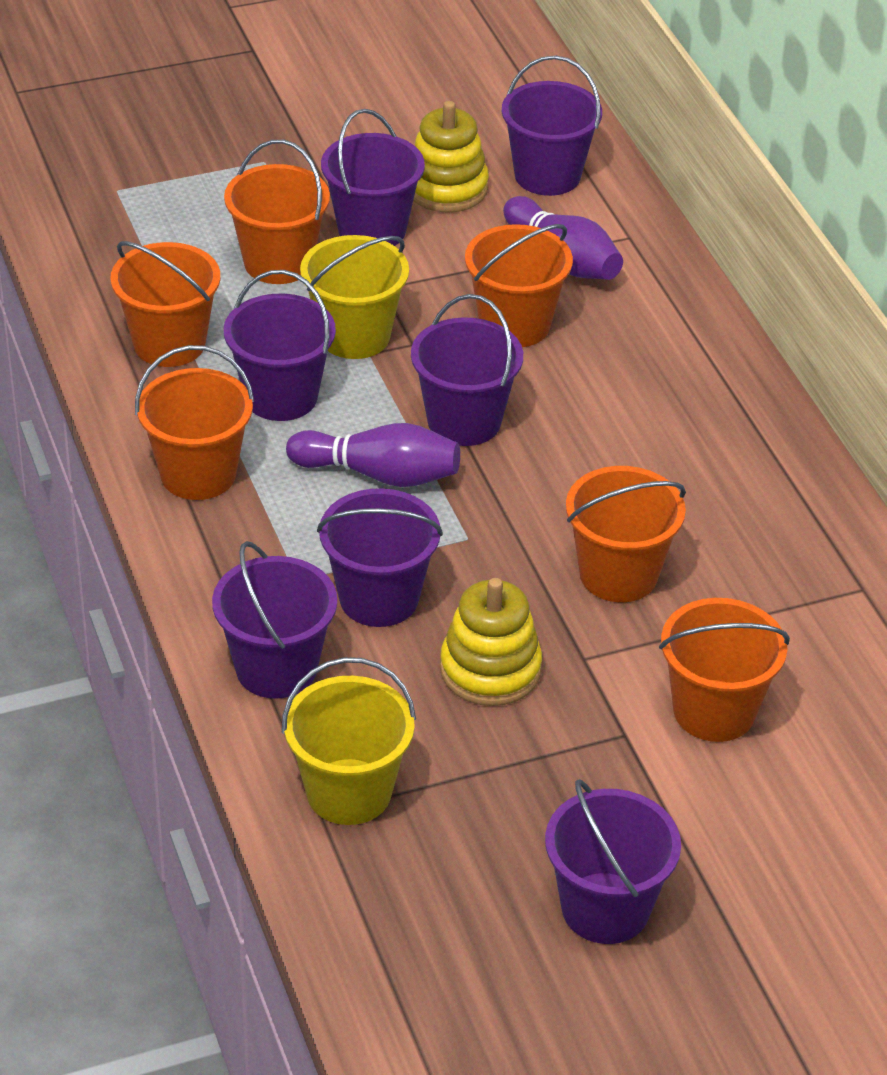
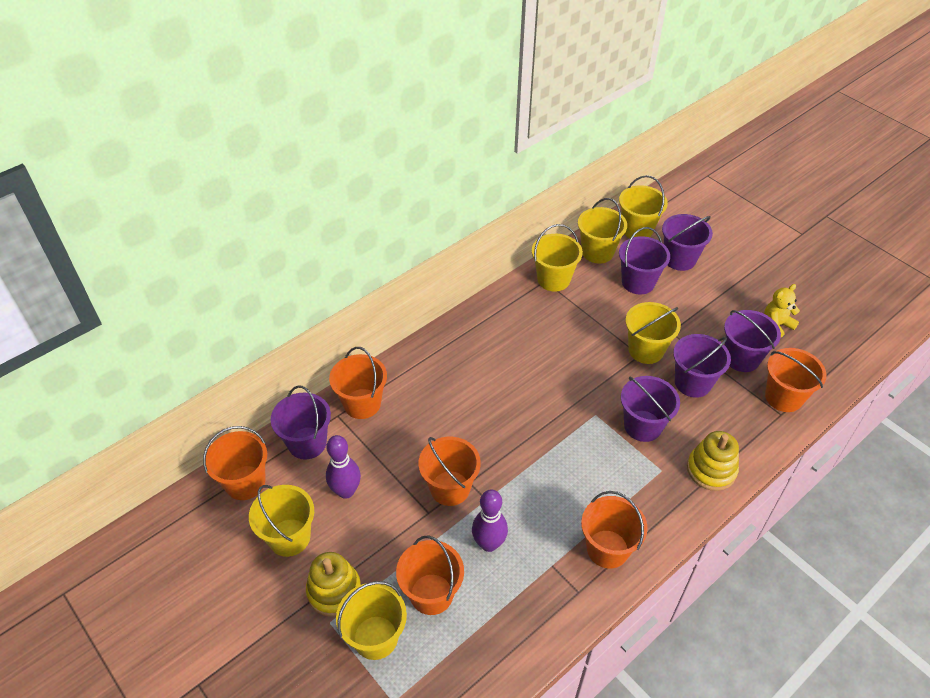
purple bucket: [212,541,337,699] [224,270,336,421] [317,488,443,627] [321,109,425,246] [411,294,523,446] [502,55,602,196] [545,779,681,944] = 7 -> [271,385,331,460] [619,227,670,294] [621,376,680,442] [662,214,713,271] [673,334,731,398] [724,310,781,372] = 6
yellow bucket: [282,657,416,825] [300,235,409,359] = 2 -> [249,485,314,557] [336,581,407,660] [532,224,583,291] [578,198,627,264] [619,175,668,238] [625,302,681,364] = 6
yellow teddy bear: none = 0 -> [764,284,800,337] = 1

